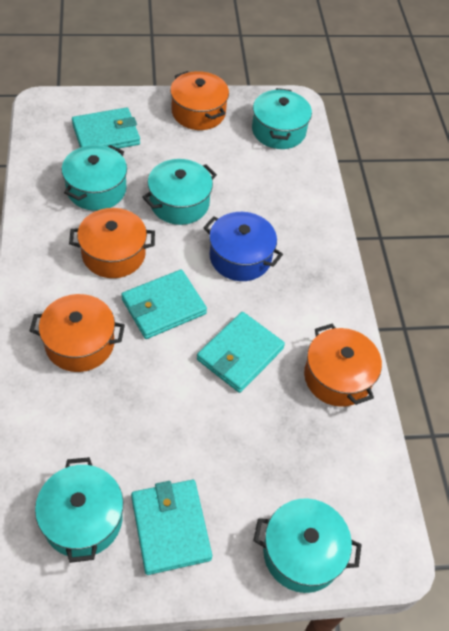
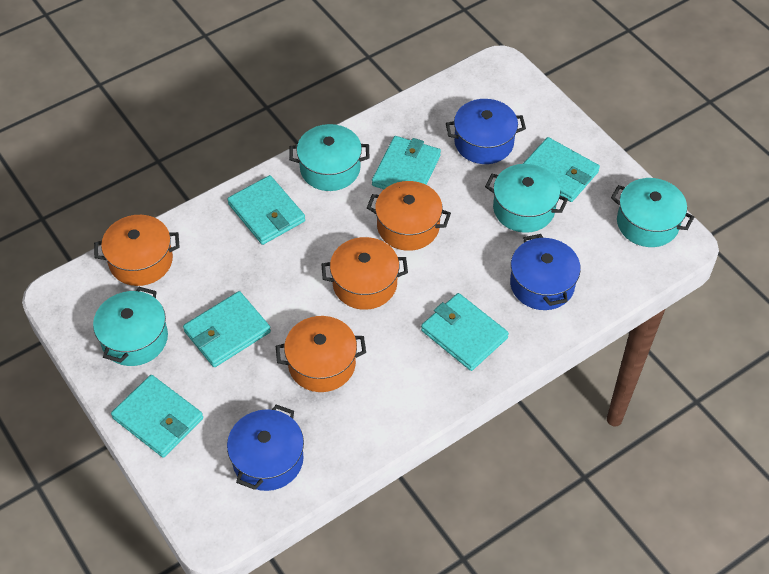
blue pot: [203,212,283,281] = 1 -> [227,404,304,491] [446,99,526,164] [510,234,581,310] = 3
turquoise pot: [35,457,123,563] [62,145,127,211] [142,159,217,225] [252,88,312,149] [253,498,362,593] = 5 -> [93,287,168,366] [289,124,369,191] [485,164,568,233] [611,178,694,247] = 4
turquoise wallet: [72,107,140,149] [121,269,207,339] [131,480,212,575] [197,312,285,393] = 4 -> [111,375,203,458] [183,291,271,367] [227,175,305,245] [372,136,441,189] [421,293,509,371] [523,137,600,202] = 6

